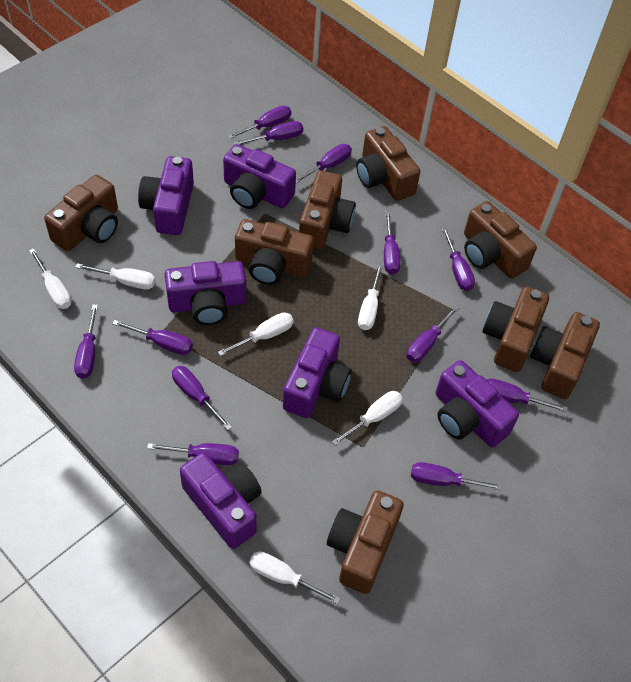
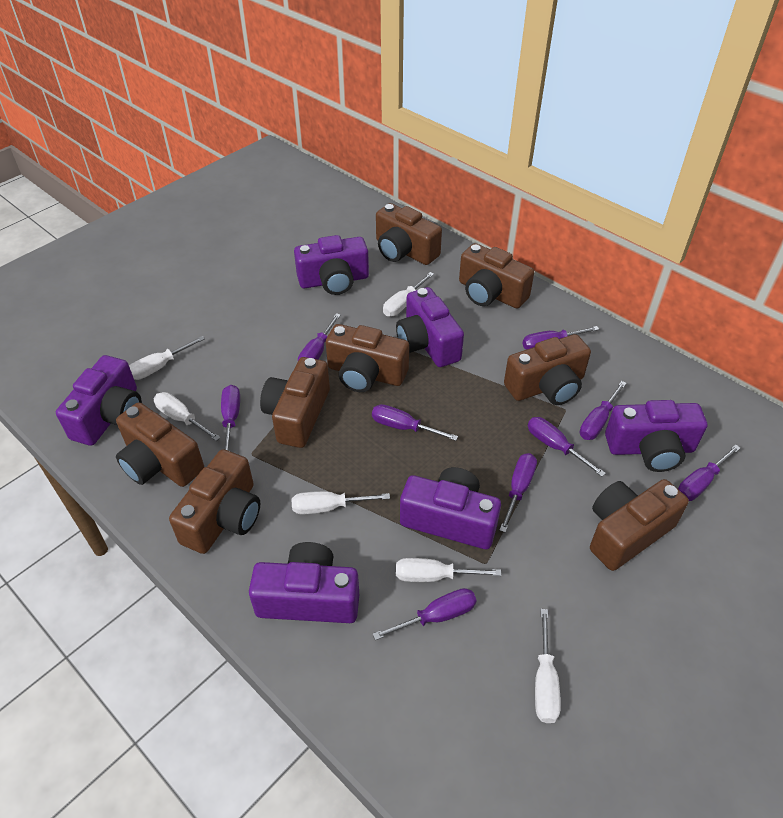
purple screwdriver: [74,305,98,379] [112,320,193,355] [147,443,239,465] [172,366,232,430] [228,106,291,139] [234,121,303,145] [296,144,352,184] [384,211,401,275] [407,305,459,362] [411,462,502,490] [442,227,475,291] [487,378,568,412] = 12 -> [221,385,240,451] [298,313,341,361] [372,404,458,441] [373,588,477,640] [499,453,537,533] [522,326,599,350] [528,417,606,477] [580,381,627,440] [678,444,741,501] = 9

